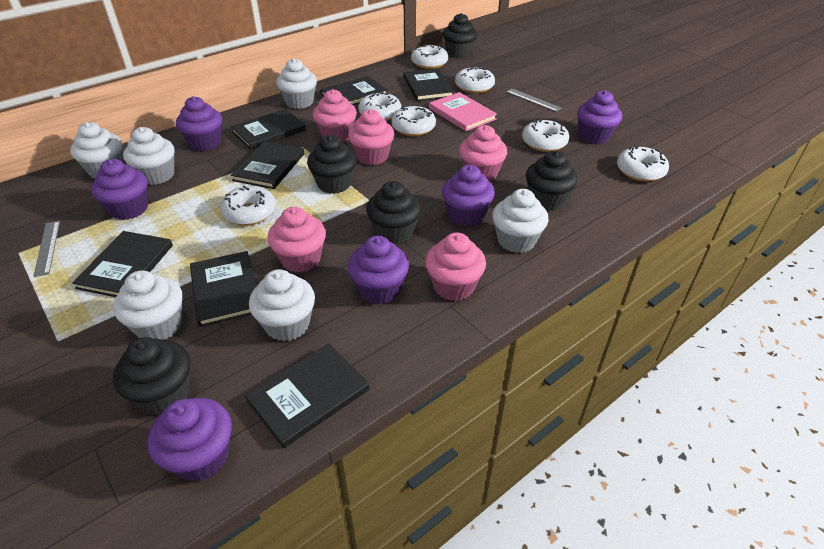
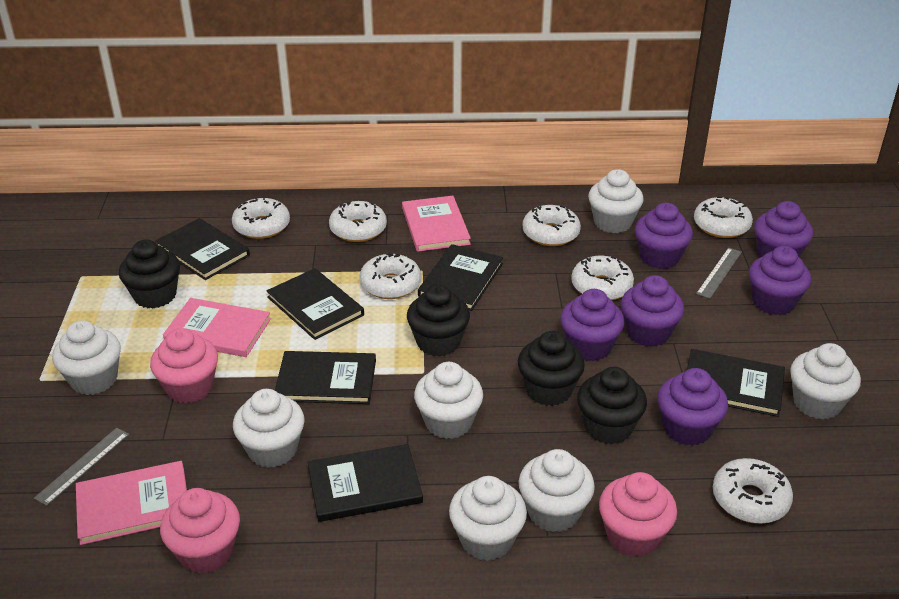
black book: [72,231,173,297] [190,251,256,327] [231,109,306,150] [231,141,305,189] [245,343,369,448] [320,76,387,105] [403,68,454,101] = 7 -> [155,218,250,280] [266,268,364,340] [275,351,376,404] [308,444,423,522] [418,244,503,311] [687,349,785,417] = 6
black cupcake: [113,337,190,415] [307,135,357,194] [366,181,421,244] [443,13,477,58] [526,150,578,211] = 5 -> [119,239,180,309] [407,284,470,357] [518,331,585,406] [577,367,647,444] = 4
pink book: [429,92,497,131] = 1 -> [76,461,187,545] [163,298,271,357] [402,196,471,252] = 3
pink cupcake: [267,207,326,273] [313,89,357,142] [348,109,394,165] [425,232,486,301] [459,125,507,182] = 5 -> [150,328,218,404] [160,488,240,574] [599,472,677,557] = 3
white cupcake: [70,122,123,179] [113,270,182,340] [123,127,174,185] [249,269,315,341] [276,58,317,109] [492,189,549,253] = 6 -> [52,320,121,395] [233,389,305,468] [414,362,483,439] [449,476,527,561] [518,449,595,532] [588,169,644,233] [790,343,861,420] = 7

